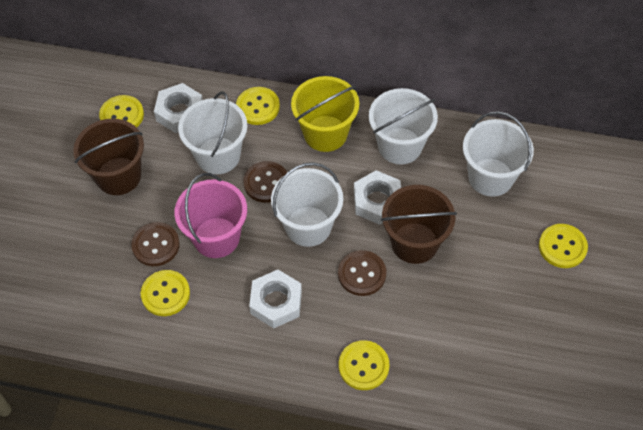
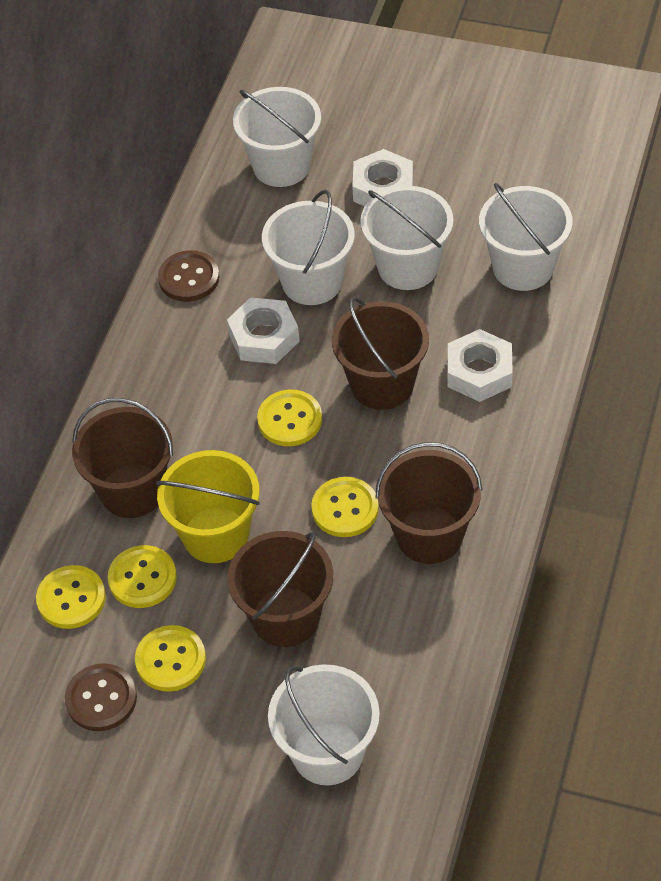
brown bucket: [73,119,144,195] [381,185,457,264] = 2 -> [72,398,173,518] [227,531,333,647] [332,297,429,410] [375,442,482,564] = 4
brown button: [131,222,180,266] [243,161,287,203] [338,250,386,296] = 3 -> [65,663,137,731] [158,250,219,302] = 2
pink bucket: [174,173,247,258] = 1 -> none = 0
white bucket: [178,92,248,174] [271,162,343,247] [369,88,438,165] [463,111,534,197] = 4 -> [233,87,321,187] [262,190,355,305] [268,664,380,786] [360,186,453,290] [479,183,573,291] = 5

